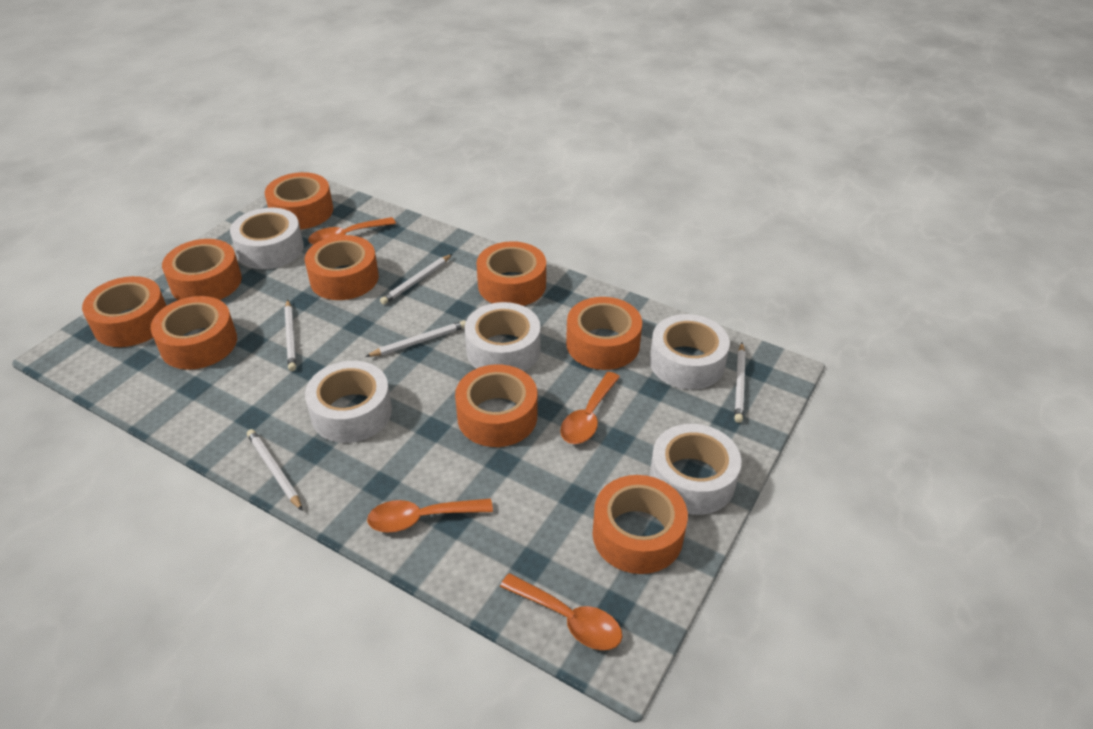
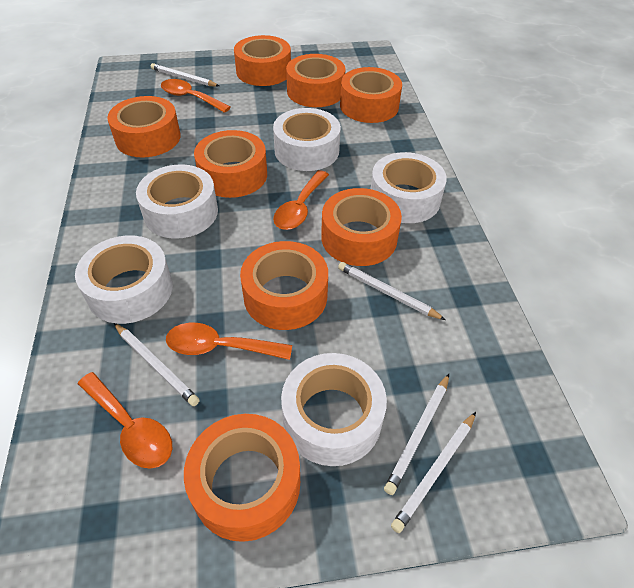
orange tape: [82,276,166,347] [151,296,237,370] [162,239,242,300] [265,172,333,229] [305,235,379,300] [455,364,537,447] [477,241,546,306] [566,297,642,370] [592,475,688,574] = 9 -> [107,96,181,157] [184,414,300,542] [194,130,267,198] [234,35,291,86] [240,241,328,330] [286,54,346,107] [321,188,402,266] [340,67,402,123] = 8

